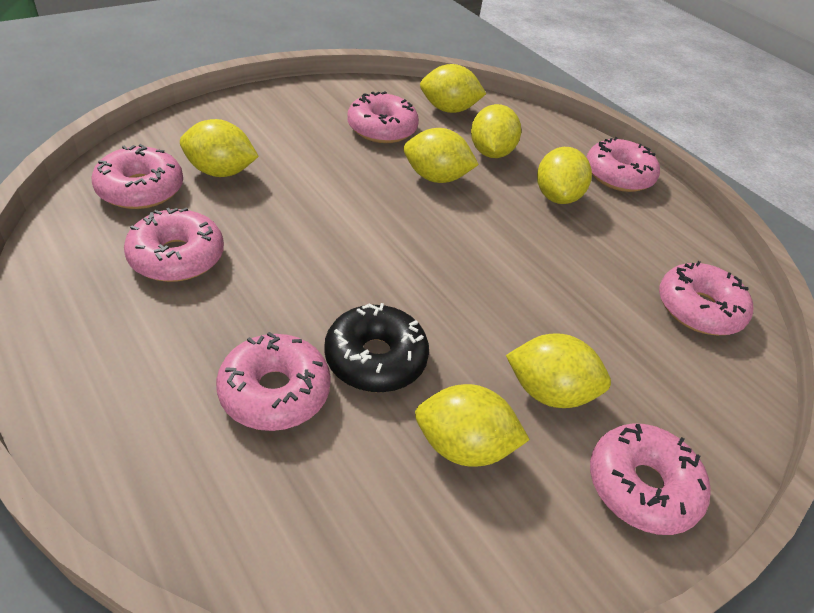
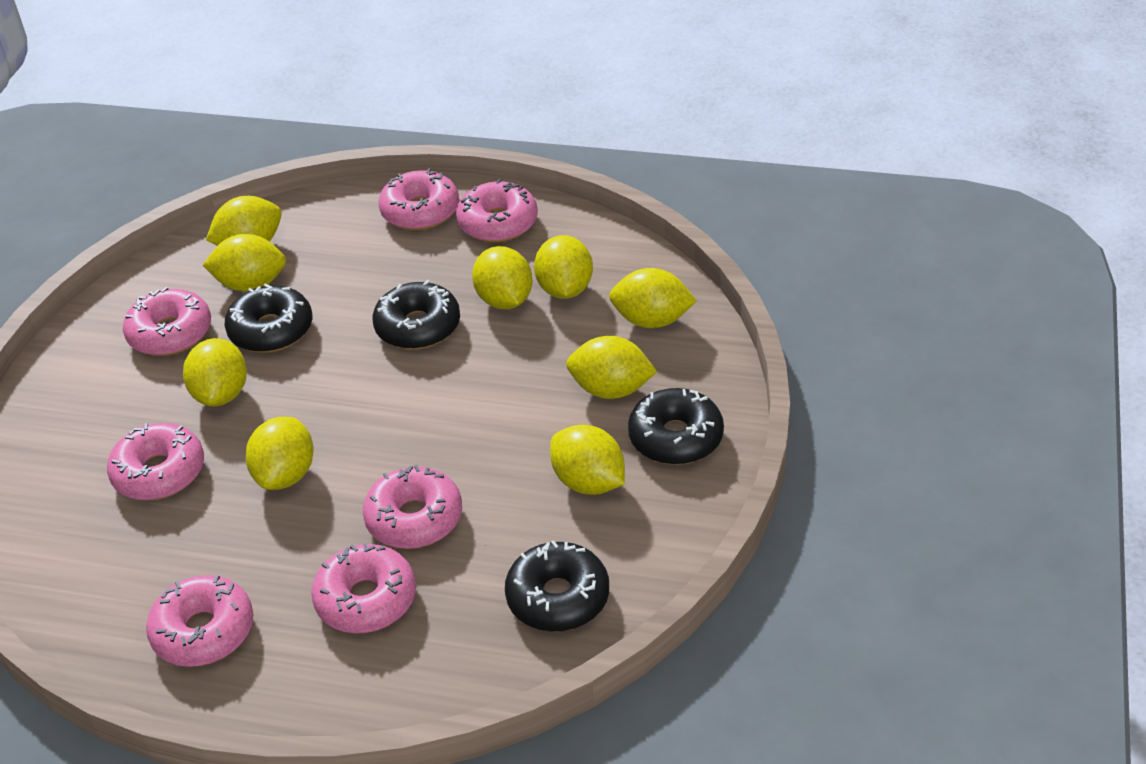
black donut: [324,303,429,392] = 1 -> [224,283,312,353] [372,280,460,349] [505,540,609,632] [628,388,724,465] = 4
yellow lemon: [180,119,259,177] [404,128,479,183] [415,384,530,467] [420,64,486,113] [471,104,521,158] [506,333,611,408] [537,147,592,204] = 7 -> [183,338,247,406] [203,234,286,291] [206,196,282,246] [245,417,314,490] [472,246,532,309] [534,235,593,299] [550,425,625,495] [566,336,657,399] [609,268,697,328] = 9

